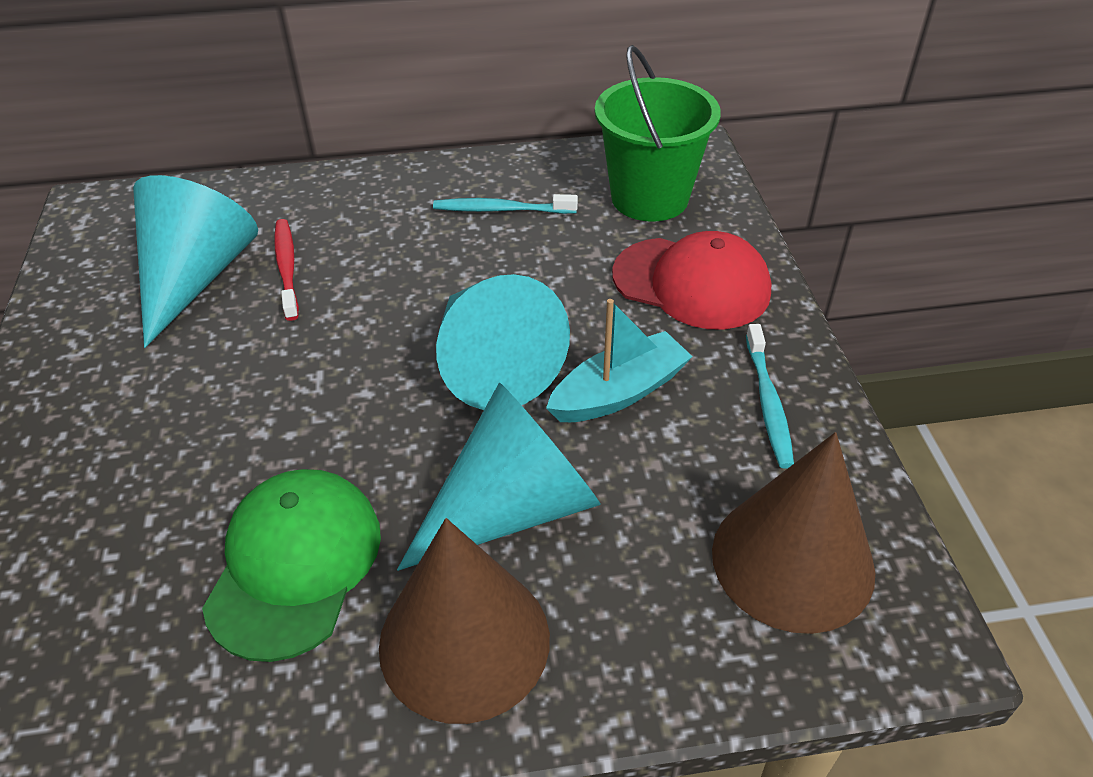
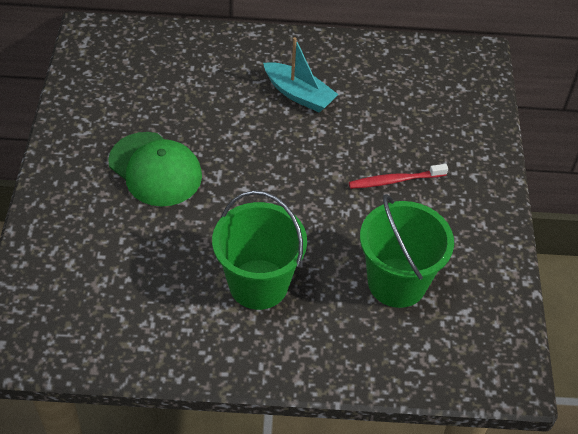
brown cone: [379,518,550,724] [712,432,875,634] = 2 -> none = 0
green bucket: [595,45,721,222] = 1 -> [212,190,307,310] [360,194,454,308] = 2
red cap: [612,231,771,329] = 1 -> none = 0
turquoise cone: [133,175,258,348] [397,383,601,571] [436,274,570,410] = 3 -> none = 0
turquoise toothbrush: [433,194,578,214] [746,324,794,469] = 2 -> none = 0

